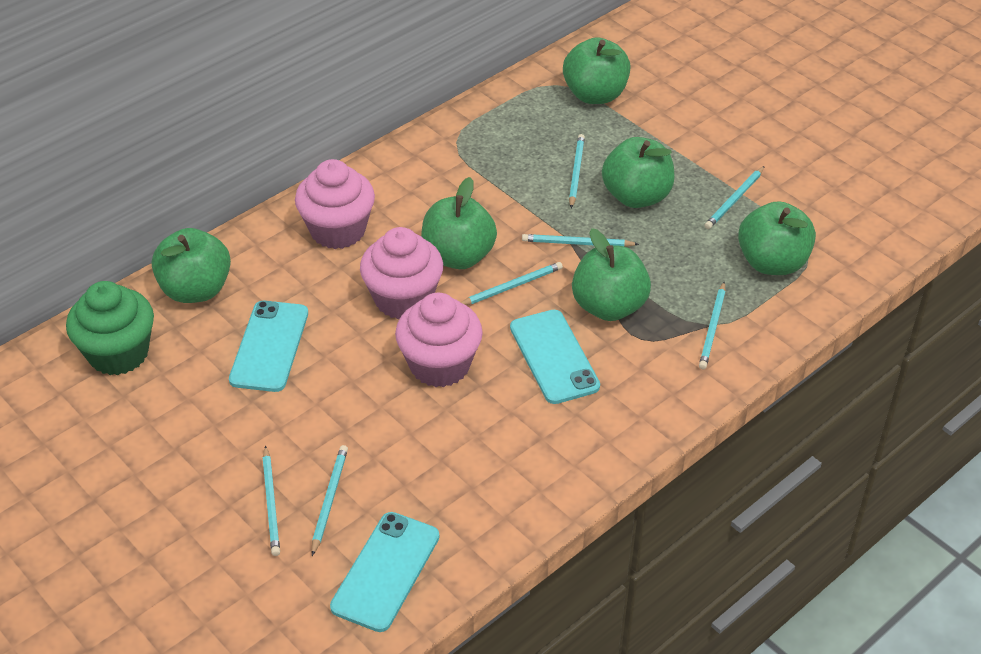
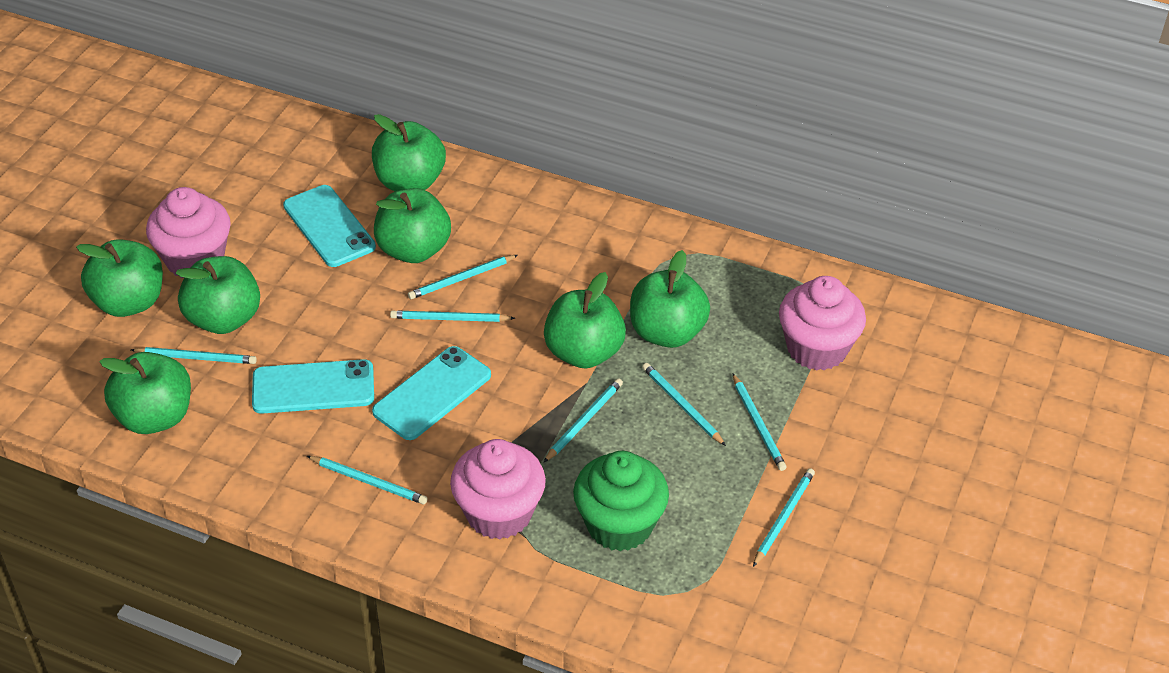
green apple: [152,228,231,303] [421,177,497,269] [563,37,631,104] [572,228,651,321] [602,137,675,208] [738,201,816,275] = 6 -> [76,239,163,317] [99,352,191,434] [176,256,260,334] [372,114,446,191] [374,188,451,263] [544,272,626,369] [630,250,710,348] = 7
turquoise pencil: [262,445,280,556] [312,445,348,556] [461,262,563,305] [522,234,639,247] [569,134,585,208] [699,282,725,369] [705,166,765,229] = 7 -> [131,347,257,364] [307,456,427,504] [390,311,515,322] [408,255,518,299] [544,378,623,462] [642,363,726,446] [733,374,787,471] [753,468,815,567] = 8

